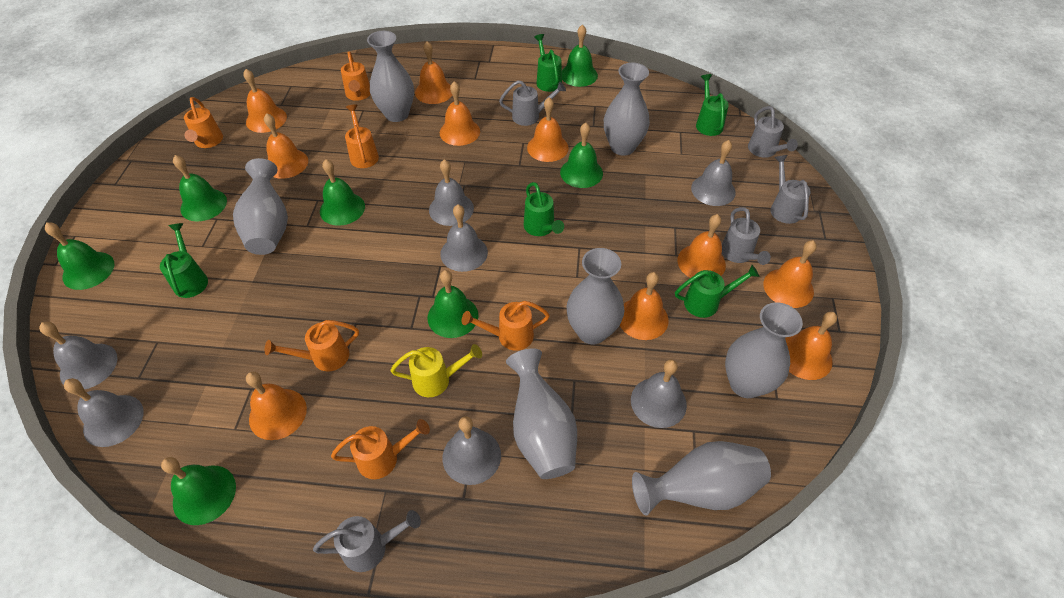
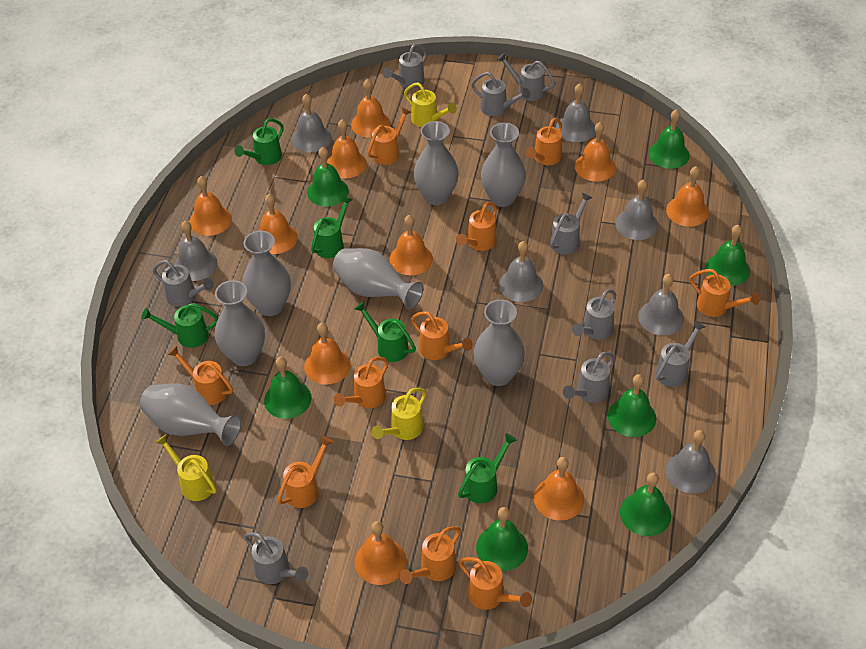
grey watering can: [313,510,421,572] [499,80,566,126] [722,207,771,265] [748,106,798,158] [770,155,811,224] = 5 -> [153,260,214,307] [244,532,308,584] [383,44,427,89] [471,72,530,116] [497,53,556,101] [550,193,593,255] [563,352,614,403] [572,289,616,340] [655,321,705,387] = 9
orange watering can: [184,97,223,148] [265,320,359,371] [331,419,430,479] [341,51,371,101] [345,104,379,168] [462,301,550,351] = 6 -> [167,346,233,405] [277,436,333,508] [334,357,388,408] [367,107,411,165] [399,526,461,584] [411,311,473,360] [456,202,497,251] [458,557,532,610] [526,118,562,165] [689,269,760,317] = 10
yellow watering can: [390,344,482,397] = 1 -> [155,434,217,501] [372,388,426,440] [404,82,457,127] = 3

